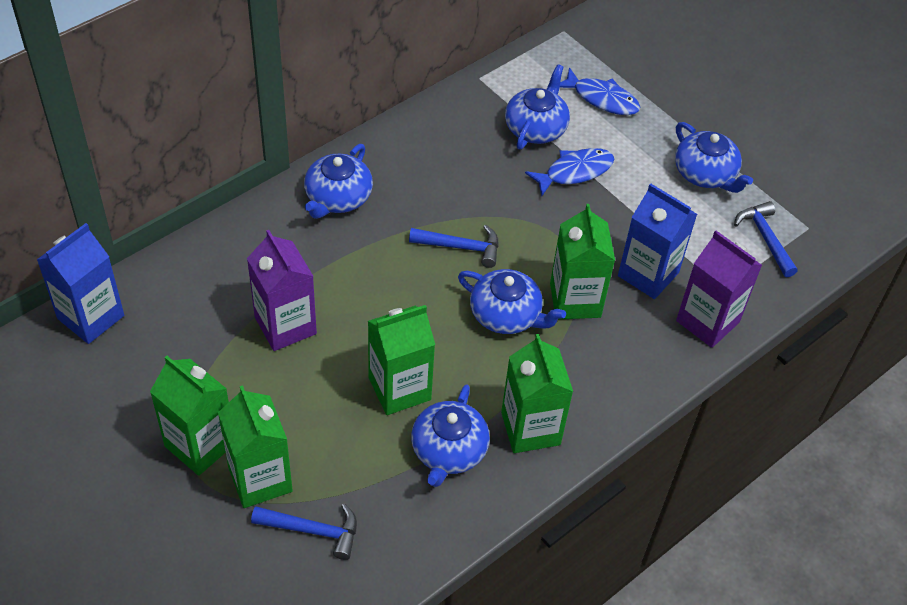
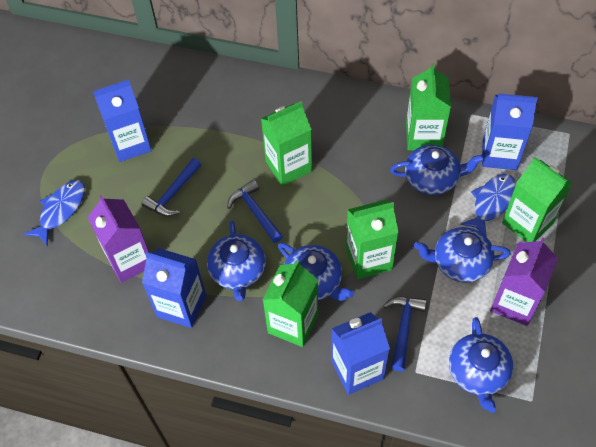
blue carton: [37,223,124,344] [618,183,697,299] = 2 -> [93,80,152,162] [142,248,206,328] [331,312,390,395] [482,94,538,170] = 4

